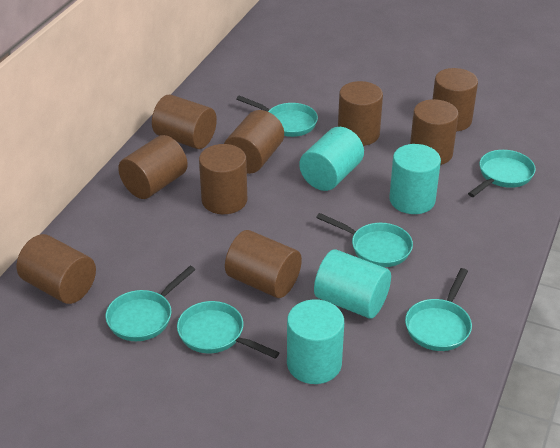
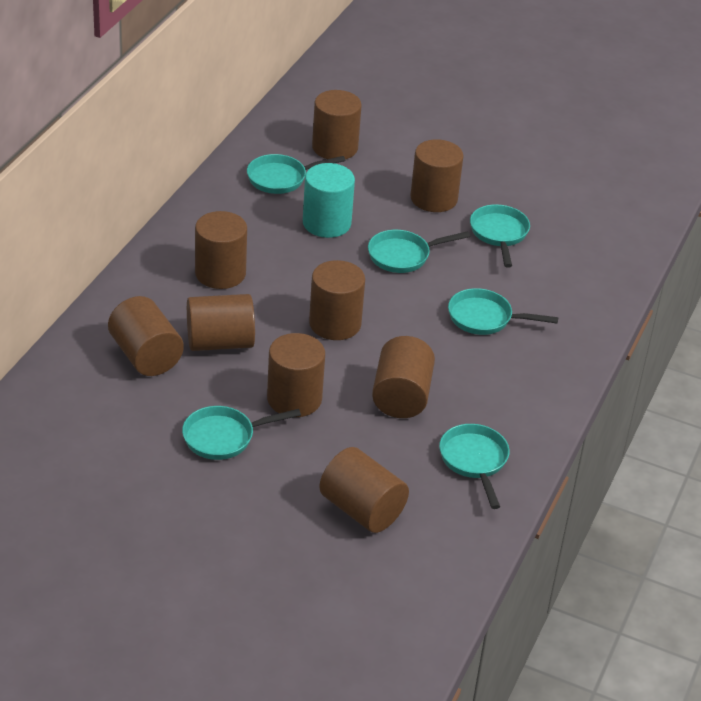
turquoise cylinder: [287,299,344,384] [299,127,364,191] [314,250,391,319] [389,144,441,214] = 4 -> [303,163,355,238] = 1

